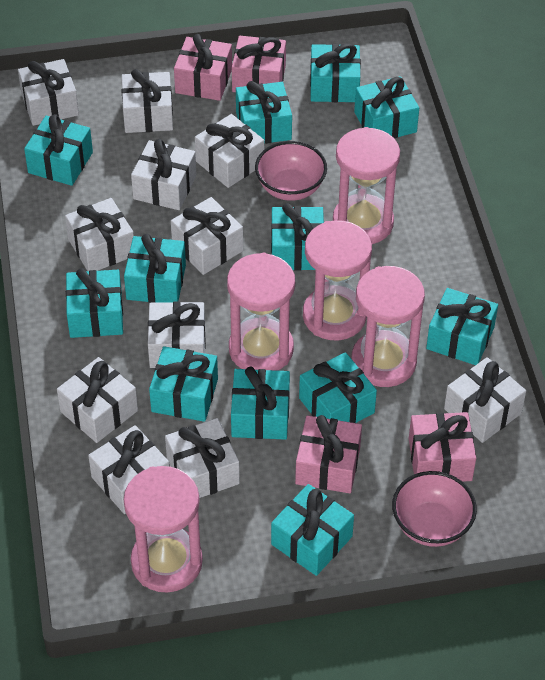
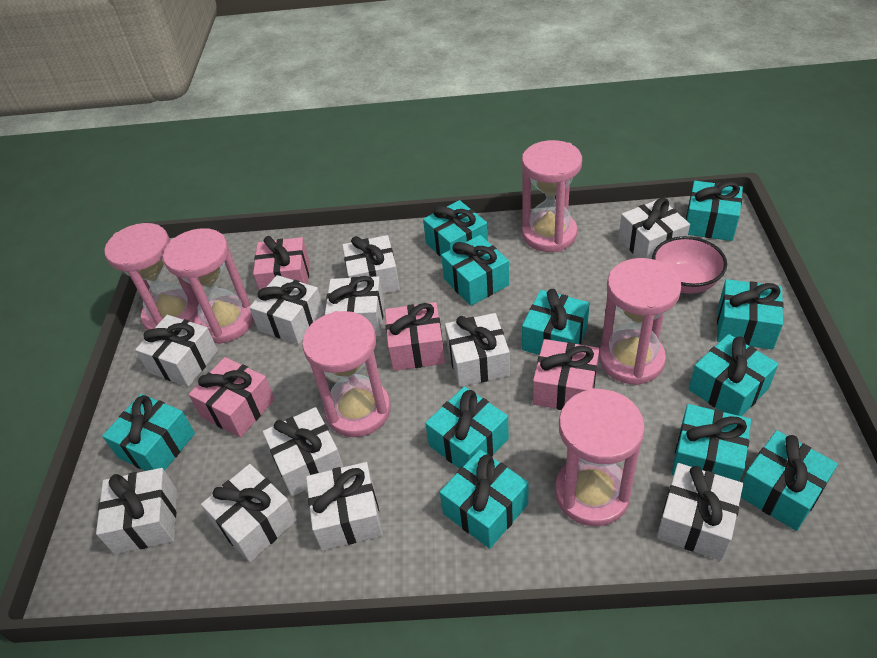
pink bowl: [255,141,327,201] [392,471,477,547] = 2 -> [652,236,727,294] = 1
pink hourglass: [124,466,203,593] [227,253,295,371] [303,220,372,340] [333,127,400,244] [352,266,425,387] = 5 -> [104,223,199,330] [163,228,254,344] [302,311,391,437] [522,140,582,252] [555,388,645,526] [599,258,682,385] = 6
turquoise gift: [24,114,93,186] [66,268,123,338] [124,234,186,303] [149,346,218,422] [231,367,290,440] [236,81,292,144] [271,203,324,271] [271,484,354,576] [299,352,377,423] [310,43,361,102] [354,76,419,139] [426,288,498,365] = 12 -> [102,394,195,471] [423,200,488,256] [425,386,509,469] [440,449,528,549] [441,235,509,306] [522,289,590,355] [671,404,751,481] [686,181,743,241] [689,334,779,416] [717,279,784,350] [741,430,838,531] = 11

